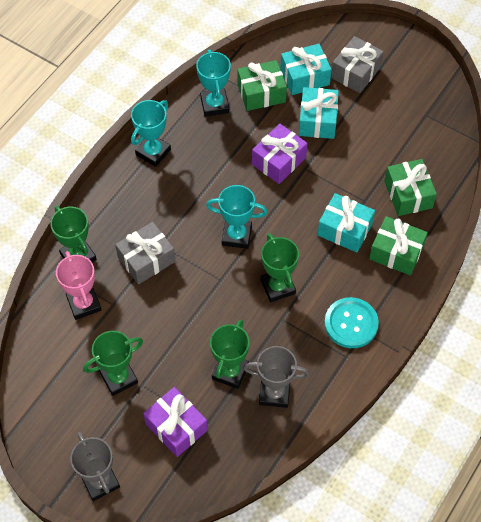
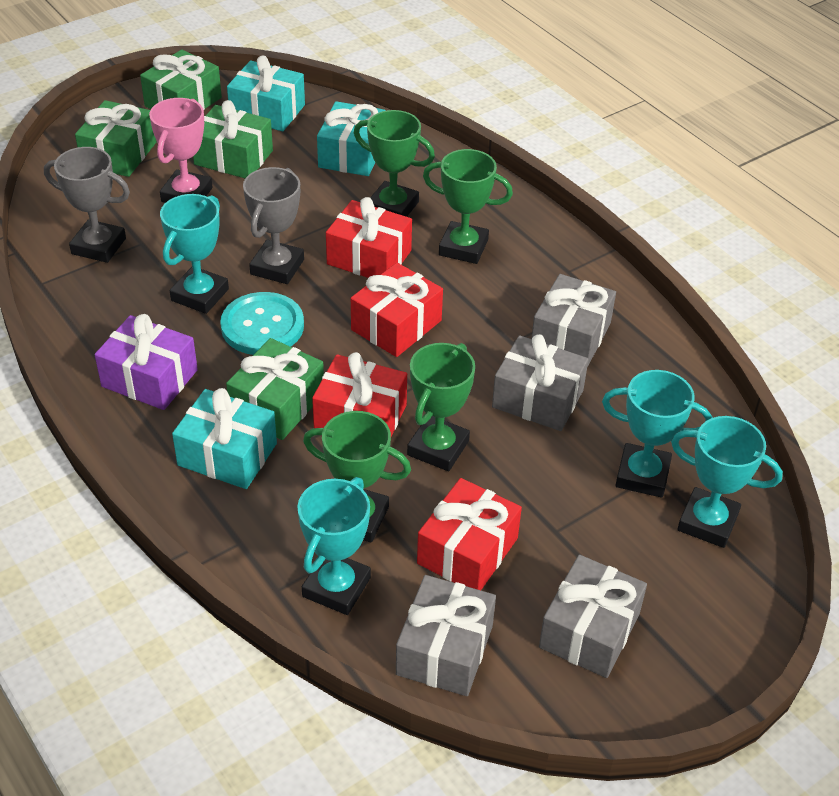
green gift: [237,60,287,111] [369,216,428,276] [384,159,437,216] = 3 -> [75,100,157,177] [140,50,222,110] [193,100,273,178] [226,338,324,440] = 4
grey gift: [115,222,175,284] [331,36,384,93] = 2 -> [396,575,496,696] [492,334,588,431] [531,274,616,367] [539,555,647,678] = 4
purple gift: [143,387,208,457] [252,124,308,184] = 2 -> [95,314,198,410] = 1
red gift: none = 0 -> [312,352,407,436] [326,197,412,278] [351,263,443,357] [417,478,522,590] = 4
turquoise trophy: [131,100,171,167] [196,50,231,117] [206,185,268,249] = 3 -> [160,194,229,314] [298,477,371,615] [602,370,712,498] [671,416,783,548] = 4

